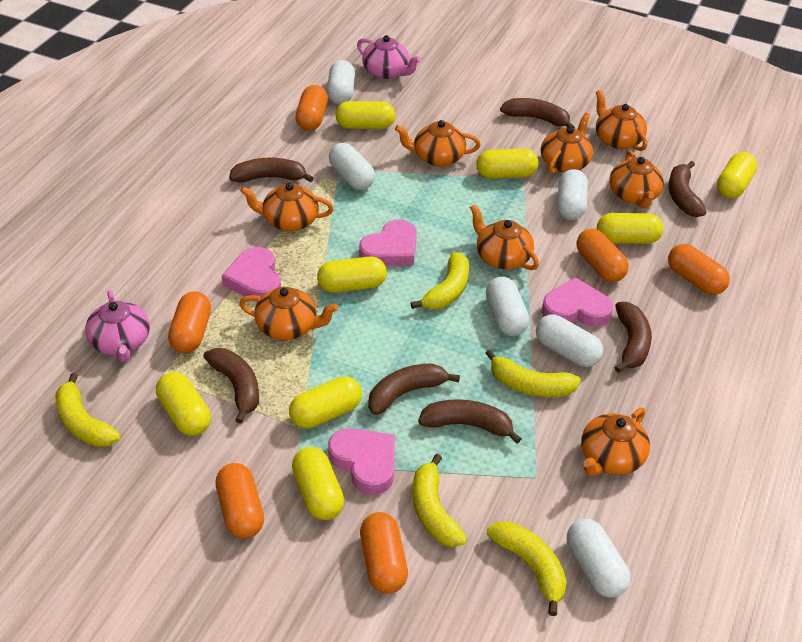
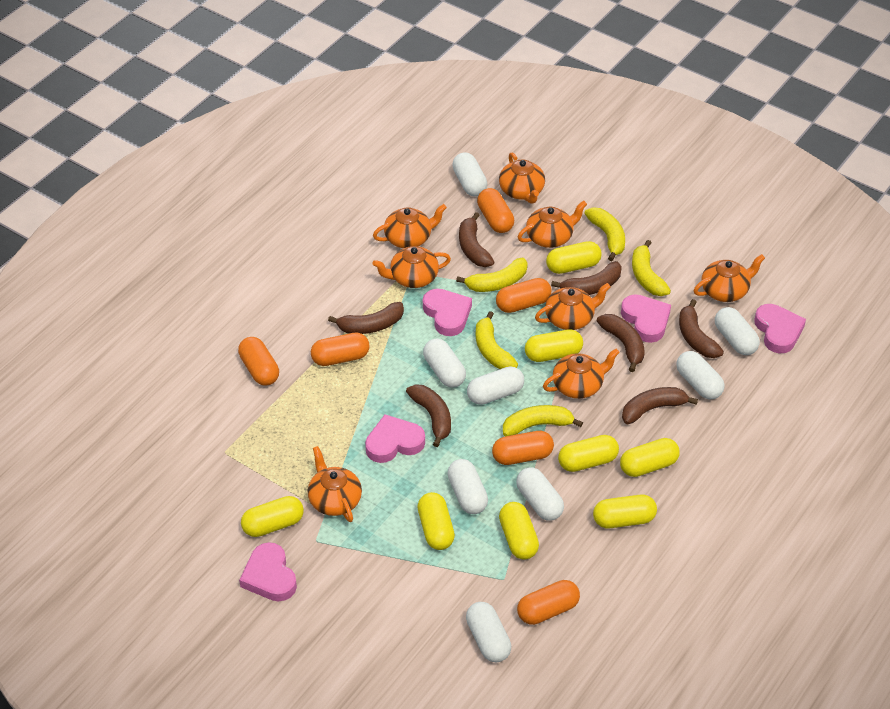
pink heart: [222,247,281,302] [328,428,395,495] [359,220,417,266] [542,277,613,327] = 4 -> [239,542,297,601] [365,414,425,463] [423,289,472,336] [621,294,671,343] [754,304,806,353] = 5
pink teapot: [85,290,150,362] [357,35,421,79] = 2 -> none = 0
white capsule: [327,60,355,104] [329,143,375,190] [486,277,529,336] [536,314,603,367] [557,169,588,220] [567,519,631,598] = 6 -> [423,339,466,388] [447,459,488,514] [452,152,487,196] [466,602,511,662] [467,367,524,405] [516,467,564,521] [676,351,724,400] [715,307,760,355] = 8

